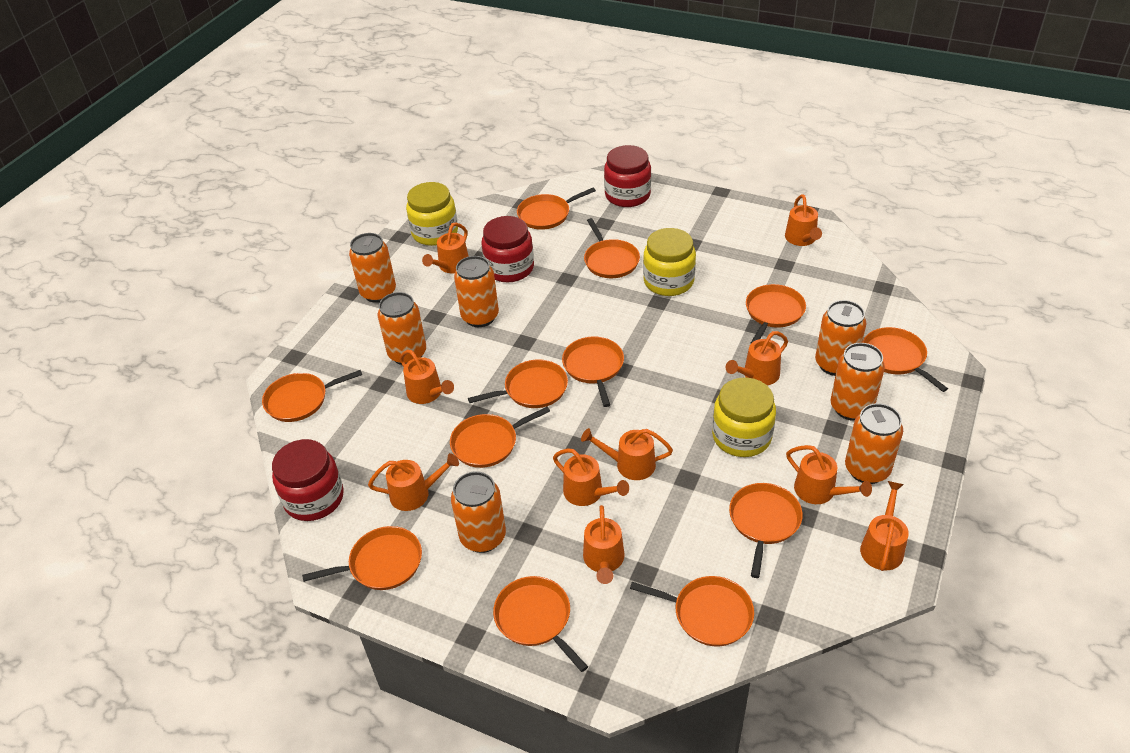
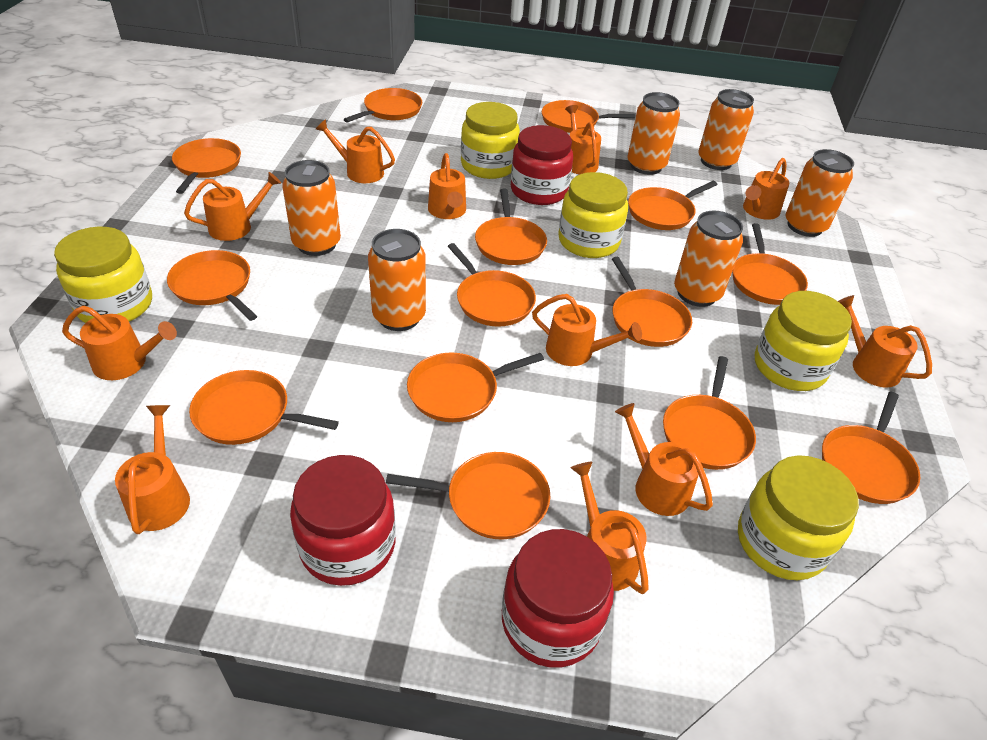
orange can: [349,233,396,303] [378,292,426,365] [451,471,506,553] [454,256,499,327] [815,300,867,376] [831,343,885,421] [845,403,903,484] = 7 -> [282,160,341,256] [368,229,426,331] [627,92,680,175] [674,210,743,307] [698,89,754,170] [786,149,854,237] = 6
orange pan: [262,370,362,422] [302,526,422,590] [450,407,550,468] [468,360,568,408] [493,576,588,672] [517,188,596,230] [562,336,624,407] [584,218,640,278] [630,576,754,647] [729,483,803,578] [746,284,806,343] [863,327,948,392] = 12 -> [167,250,257,321] [172,138,241,194] [189,370,339,445] [344,88,422,122] [386,452,550,539] [407,353,544,422] [448,243,536,327] [475,189,547,265] [542,100,635,133] [612,257,692,347] [628,181,718,230] [663,356,756,470] [732,223,808,305] [822,391,920,504] = 14
orange watering can: [368,453,459,511] [400,350,454,404] [422,223,469,273] [553,449,629,506] [581,428,673,480] [583,505,625,584] [726,331,788,385] [785,194,822,246] [786,445,872,504] [860,481,909,571] = 10 -> [62,306,177,380] [115,405,190,534] [184,172,281,241] [316,119,395,183] [428,153,466,219] [532,294,642,366] [565,105,601,174] [571,462,649,594] [615,403,713,516] [743,158,789,220] [838,295,932,387] = 11
yellow jar: [406,182,458,246] [643,228,696,296] [712,378,776,457] = 3 -> [54,227,152,323] [461,102,520,179] [558,172,628,258] [738,455,859,580] [755,291,852,391] = 5

